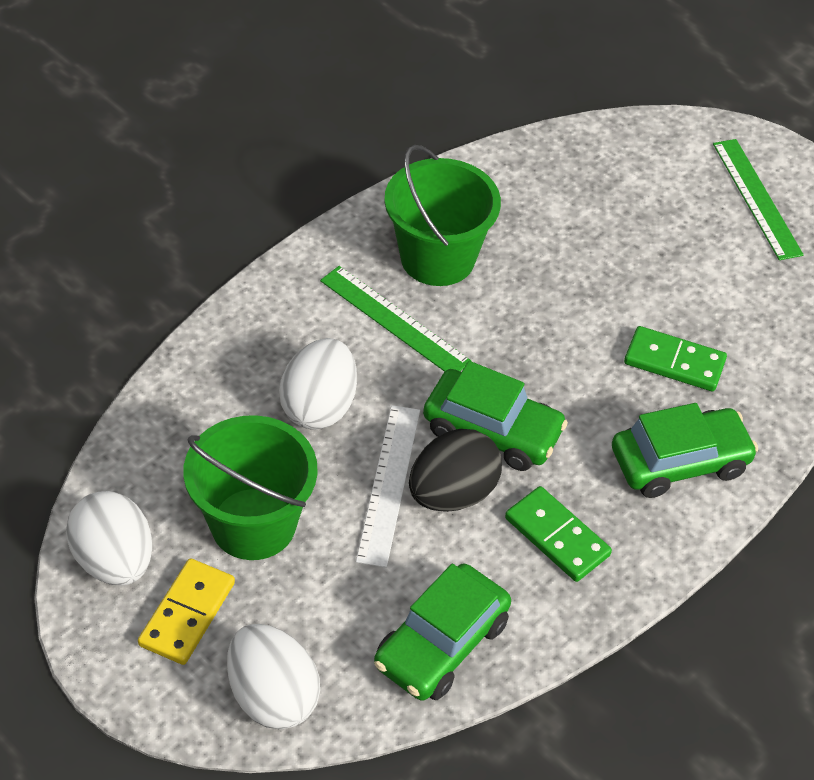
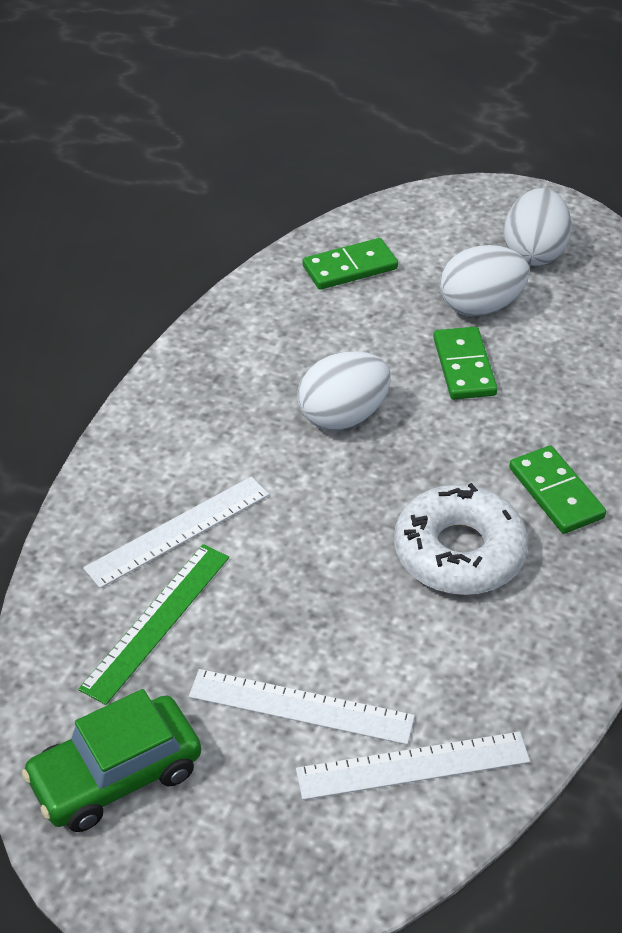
black egg: [409,429,502,512] = 1 -> none = 0
green bucket: [183,415,317,560] [384,145,501,286] = 2 -> none = 0
green car: [374,564,511,701] [423,361,568,471] [612,403,758,498] = 3 -> [22,689,201,832] = 1
green domino: [505,486,612,582] [624,326,727,392] = 2 -> [303,238,398,290] [433,327,498,399] [509,445,606,534] = 3
green ruler: [320,266,471,372] [713,139,804,260] = 2 -> [78,544,229,705] = 1
white donut: none = 0 -> [394,483,528,595] = 1
white ruler: [356,405,420,568] = 1 -> [83,476,269,588] [189,669,415,745] [296,732,530,800] = 3
yellow domino: [138,558,235,665] = 1 -> none = 0

